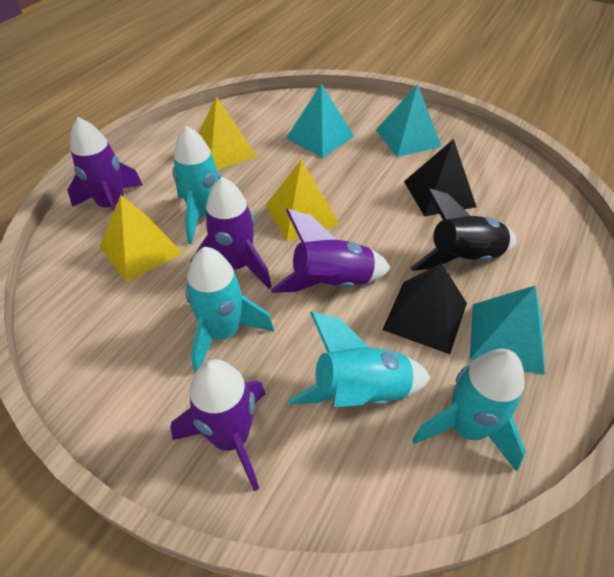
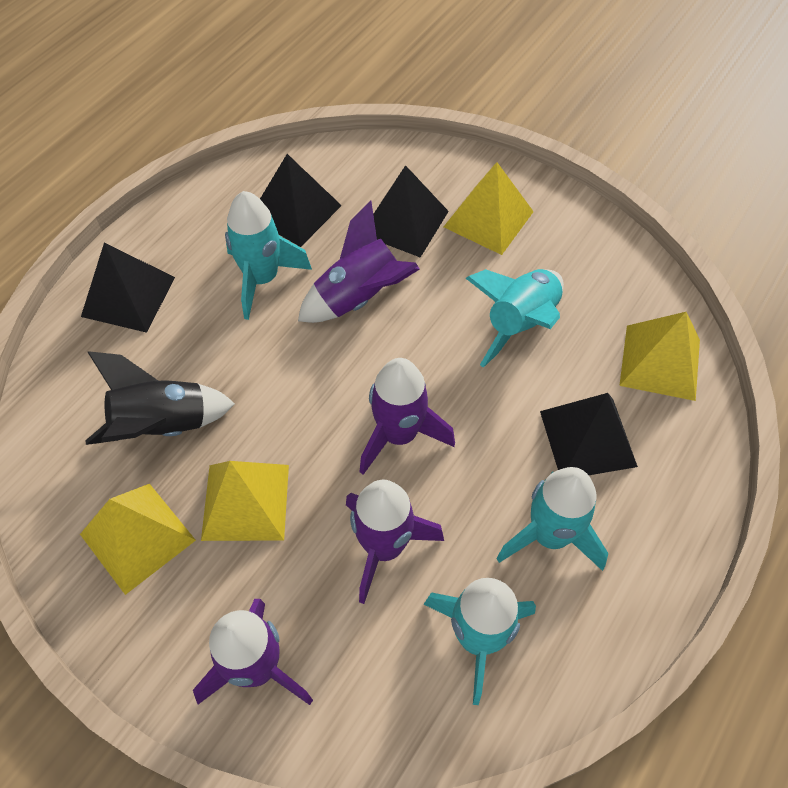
black pyramid: [382,263,467,354] [404,139,477,217] = 2 -> [81,243,175,333] [260,154,342,247] [373,165,449,258] [540,393,638,475] = 4
turquoise pyramid: [286,83,354,158] [376,84,442,157] [470,286,545,375] = 3 -> none = 0
yellow pyramid: [100,195,182,282] [198,96,257,169] [266,159,340,241] = 3 -> [80,484,196,595] [201,461,289,541] [444,162,534,255] [619,312,700,401] = 4

